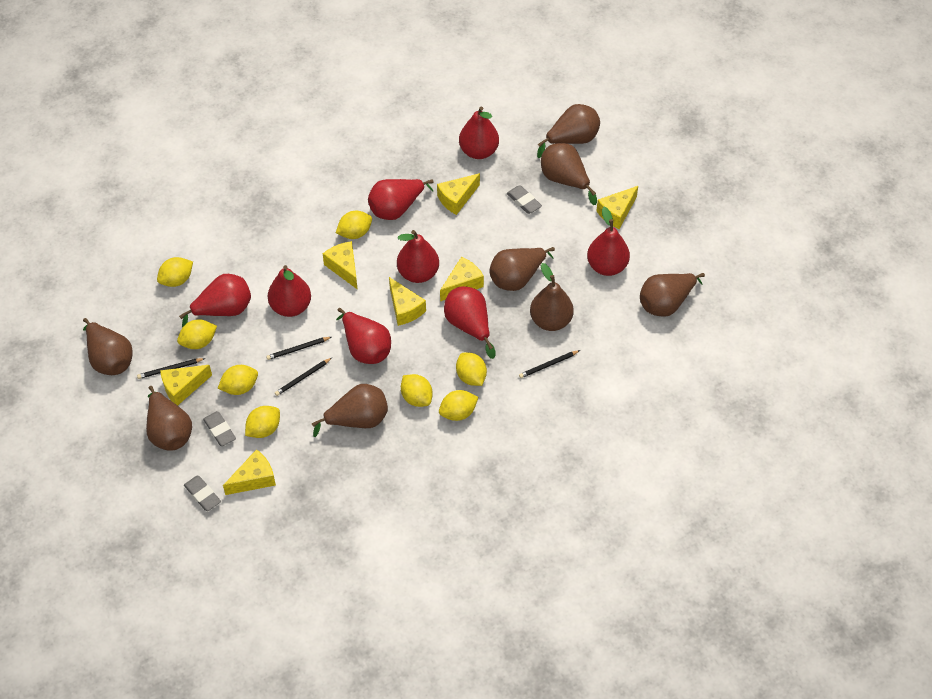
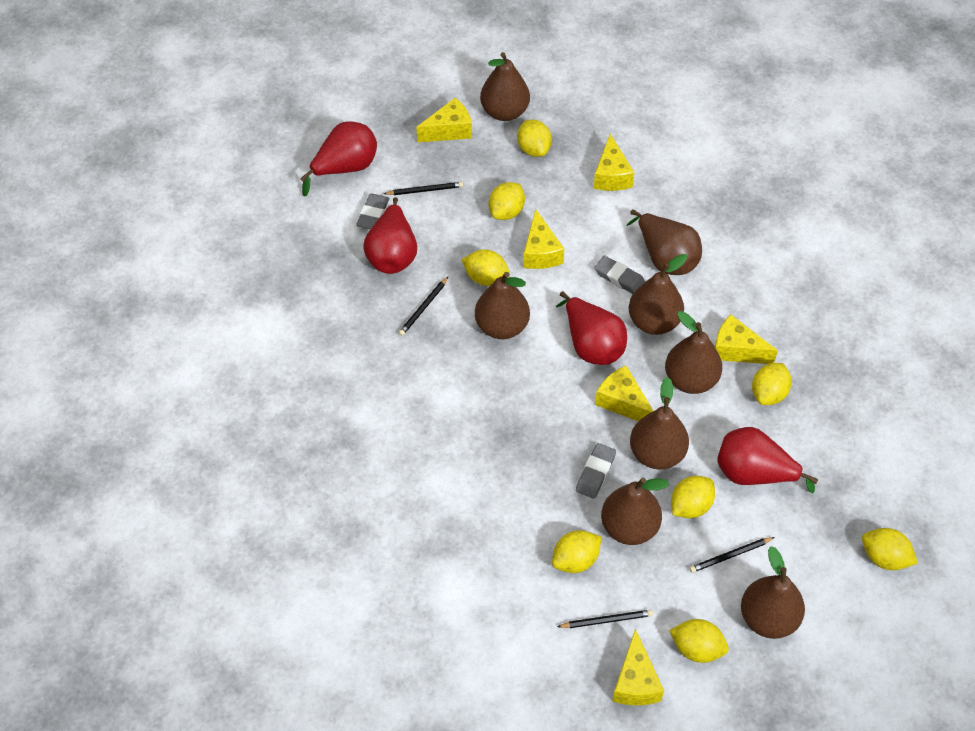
red pear: [179,274,251,328] [268,265,311,317] [336,308,391,364] [368,179,433,220] [397,230,439,283] [444,286,495,359] [459,106,499,159] [587,207,630,276] = 8 -> [300,121,377,196] [363,197,417,274] [556,291,627,365] [717,427,818,493] = 4
yellow cheese: [160,365,212,406] [223,449,276,495] [323,241,358,290] [389,277,426,326] [437,173,480,215] [440,256,484,301] [596,186,638,229] = 7 -> [416,98,472,142] [523,209,564,269] [593,134,634,191] [595,366,653,421] [612,628,664,705] [715,315,778,364] = 6

